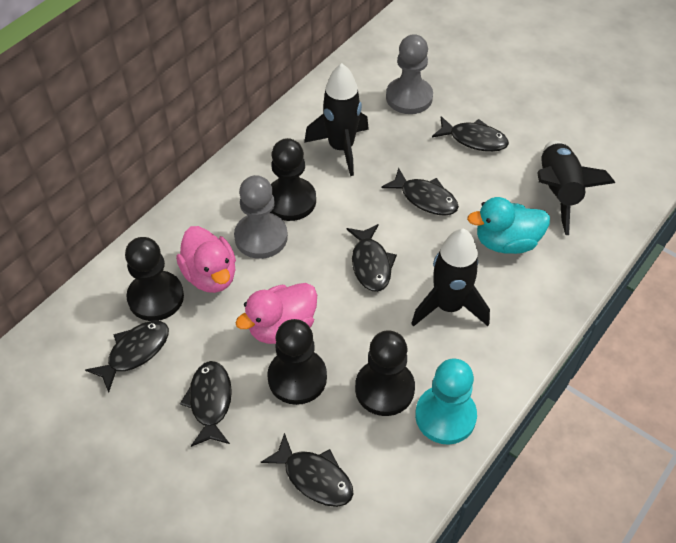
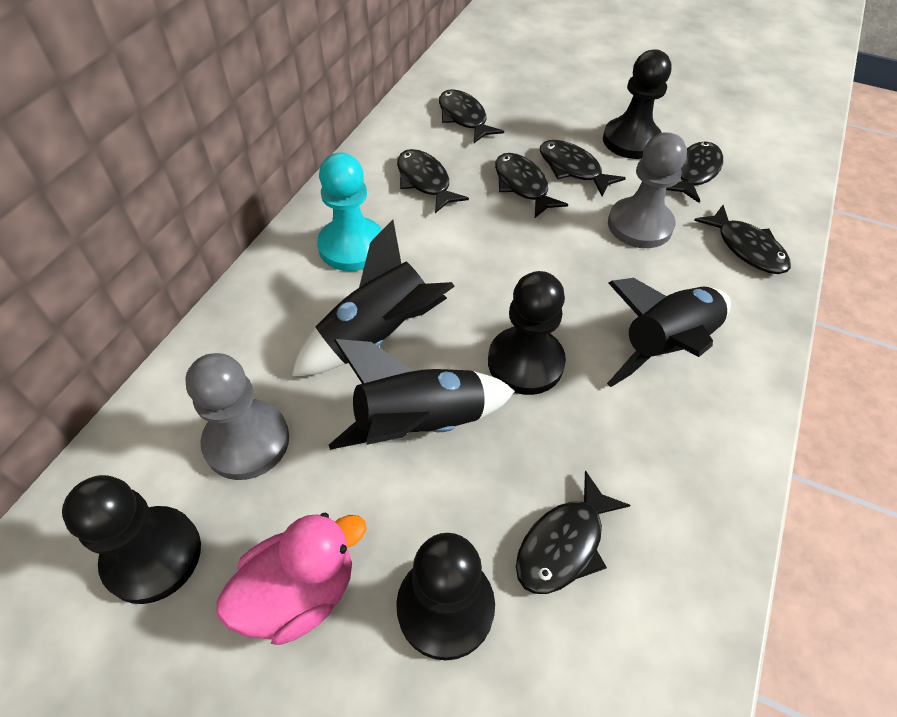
black fish: [85,321,169,392] [180,361,232,447] [261,433,354,507] [346,224,397,292] [381,168,459,216] [432,116,509,152] = 6 -> [397,149,469,213] [439,89,504,143] [495,153,568,218] [516,471,631,594] [540,140,626,196] [666,141,723,203] [694,205,791,274] = 7
pink duck: [176,226,236,293] [235,283,317,344] = 2 -> [216,513,367,645] = 1
turquoise duck: [467,197,550,254] = 1 -> none = 0

